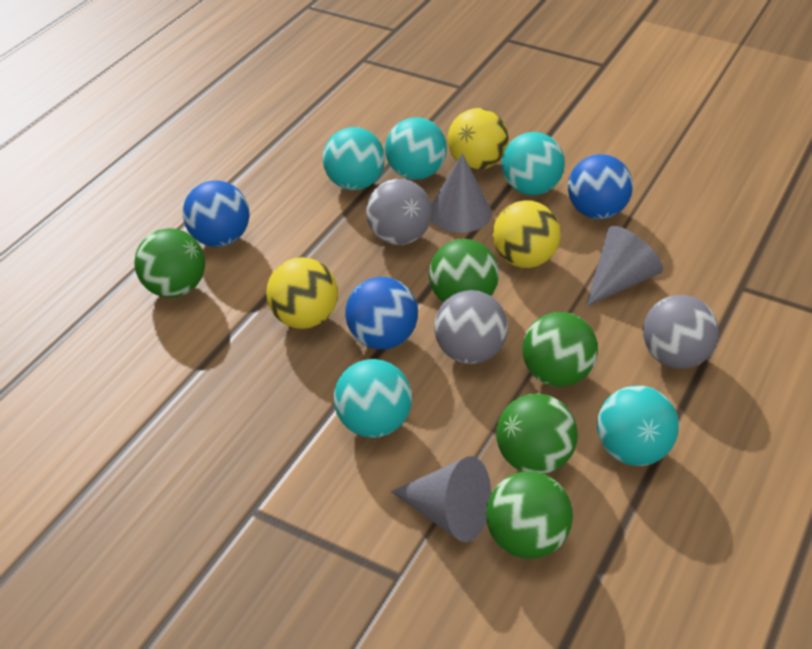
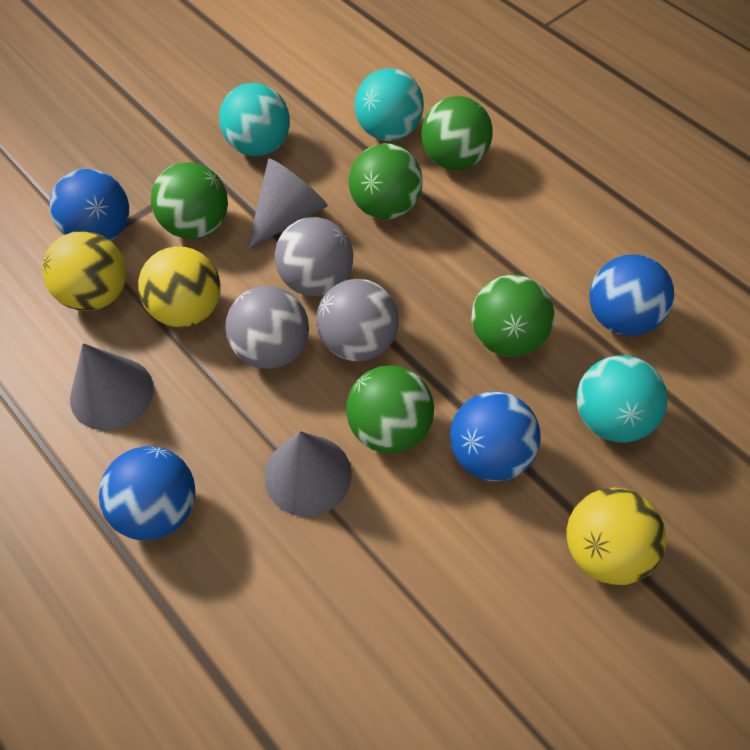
blue ball: [183,180,249,247] [345,277,418,349] [568,154,633,219] = 3 -> [50,168,129,241] [99,446,196,540] [450,392,541,481] [589,254,674,336] = 4
turquoise ball: [323,127,385,190] [334,359,412,438] [385,117,447,180] [502,132,565,195] [597,386,679,466] = 5 -> [219,83,290,156] [355,68,424,141] [577,355,668,442] = 3

